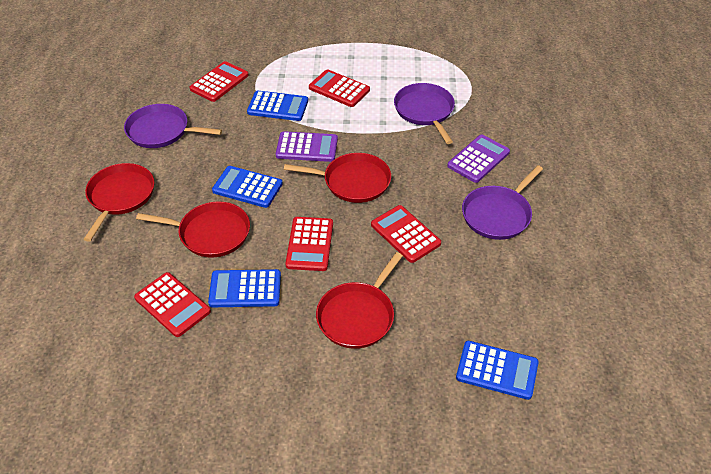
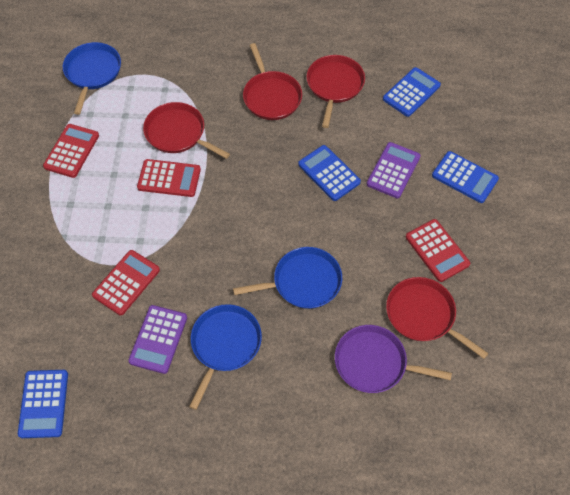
blue pan: none = 0 -> [63,42,121,115] [189,304,262,410] [233,247,342,309] = 3
purple pan: [124,104,222,148] [394,83,455,144] [462,165,543,240] = 3 -> [335,325,452,393] = 1
red calculator: [134,272,211,337] [190,61,249,102] [285,217,333,271] [309,69,370,107] [371,205,441,263] = 5 -> [43,124,99,178] [92,250,160,315] [137,159,201,197] [406,219,470,282] = 4

